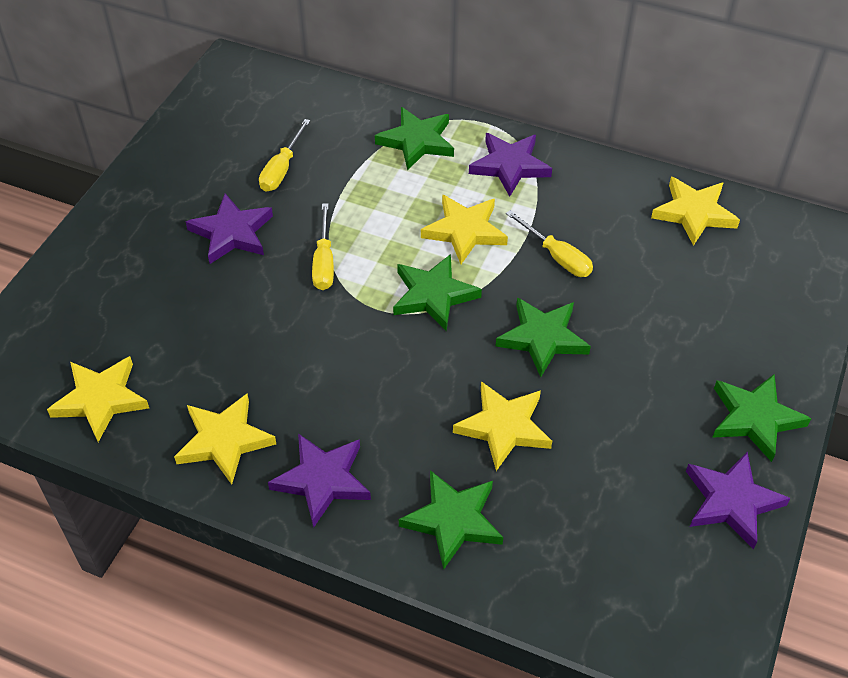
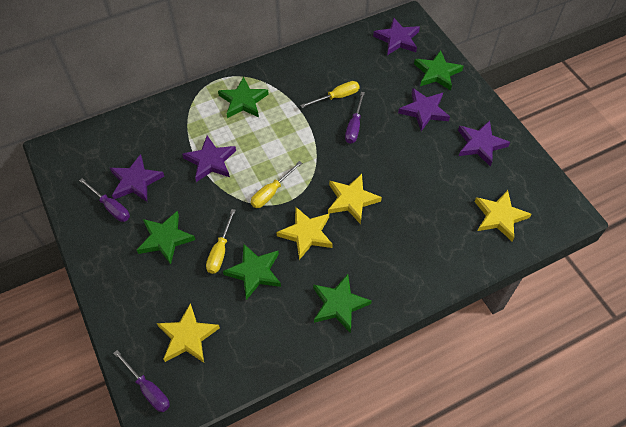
purple screwdriver: none = 0 -> [79,178,130,222] [114,350,170,412] [345,92,365,144] = 3
purple star: [186,193,273,264] [268,433,371,528] [469,133,552,197] [686,452,790,549] = 4 -> [110,154,164,202] [182,136,236,182] [373,17,420,55] [398,88,450,131] [458,120,510,166] = 5
yellow star: [47,356,149,442] [174,394,276,484] [421,194,508,264] [453,381,552,471] [651,177,740,246] = 5 -> [157,303,220,363] [276,206,333,260] [328,174,382,224] [474,190,531,241] = 4

